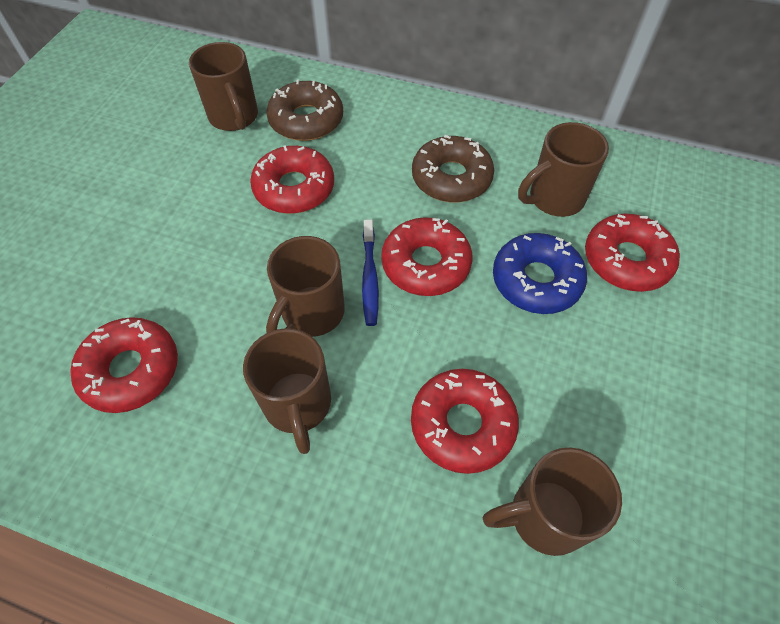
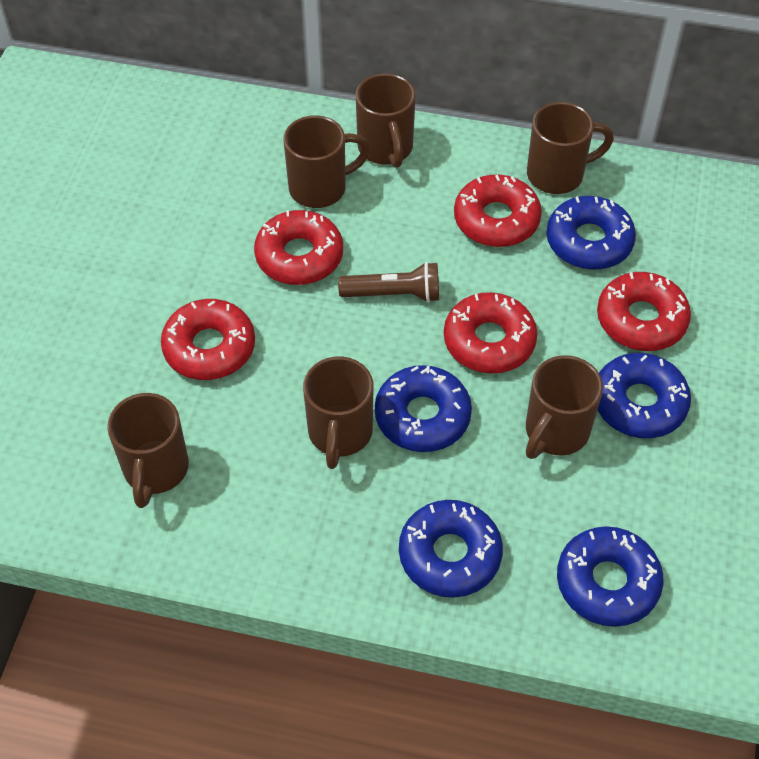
blue donut: [493,233,587,314] = 1 -> [375,365,472,452] [399,500,503,598] [546,196,636,270] [557,526,663,627] [597,353,691,438] = 5
blue toothbrush: [362,219,379,326] = 1 -> none = 0
brown donut: [267,79,343,141] [412,135,494,203] = 2 -> none = 0
brown flashlight: none = 0 -> [338,262,439,303] = 1
brown mug: [189,42,258,131] [243,328,331,454] [266,236,345,337] [483,448,622,556] [518,122,609,217] = 5 -> [107,393,189,508] [284,115,370,208] [303,357,373,469] [356,73,416,168] [526,355,603,459] [527,102,614,194] = 6

